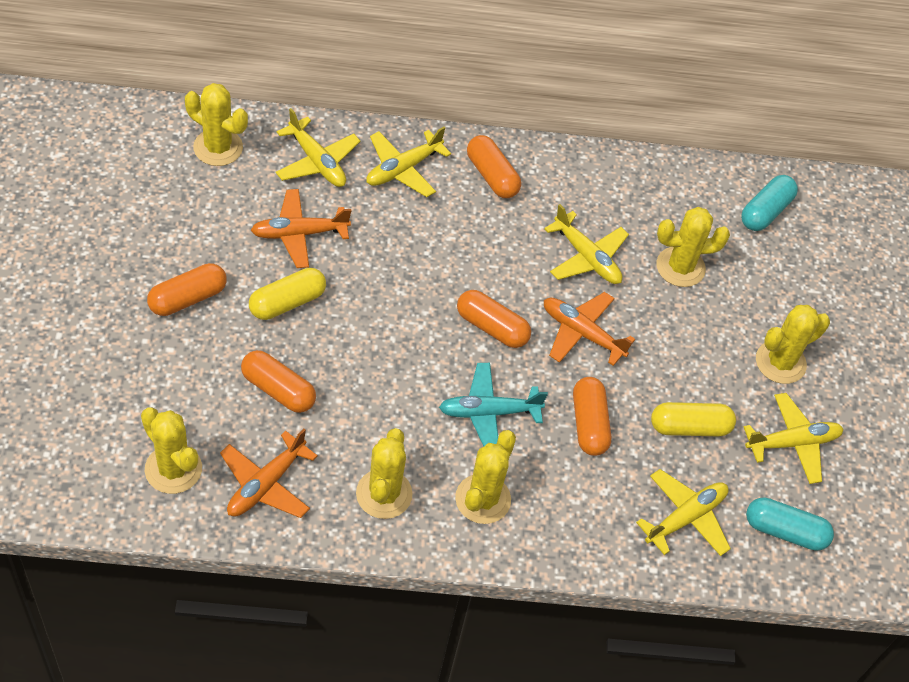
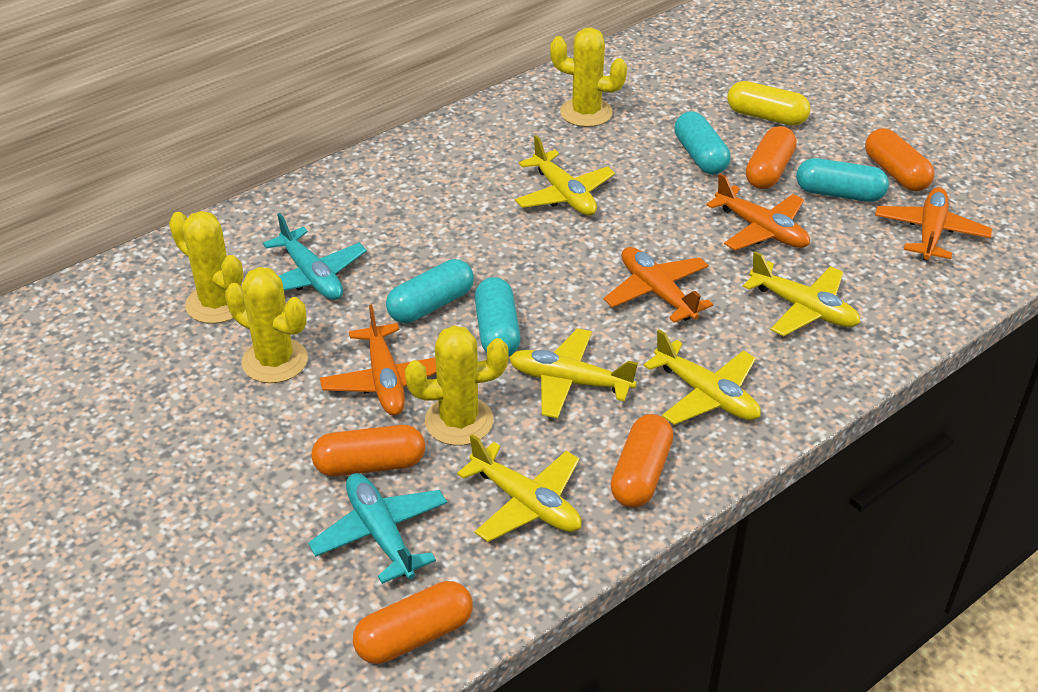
orange plane: [220,428,318,518] [251,189,352,268] [544,292,635,366] = 3 -> [320,305,436,415] [604,247,713,323] [706,173,810,251] [875,187,992,261] = 4
turquoise capsule: [741,175,798,231] [746,497,834,551] = 2 -> [386,259,474,323] [475,277,521,356] [674,111,731,175] [797,158,889,202] = 4
turquoise plane: [439,363,548,447] = 1 -> [263,213,367,300] [308,473,447,584] = 2
yellow cactus: [141,408,202,494] [185,83,248,166] [356,428,413,519] [455,430,516,524] [656,207,730,287] [756,305,830,384] = 6 -> [169,211,243,324] [225,267,308,383] [405,325,509,446] [550,27,627,127] = 4
yellow capsule: [249,268,326,320] [651,402,736,436] = 2 -> [727,81,811,126] = 1

